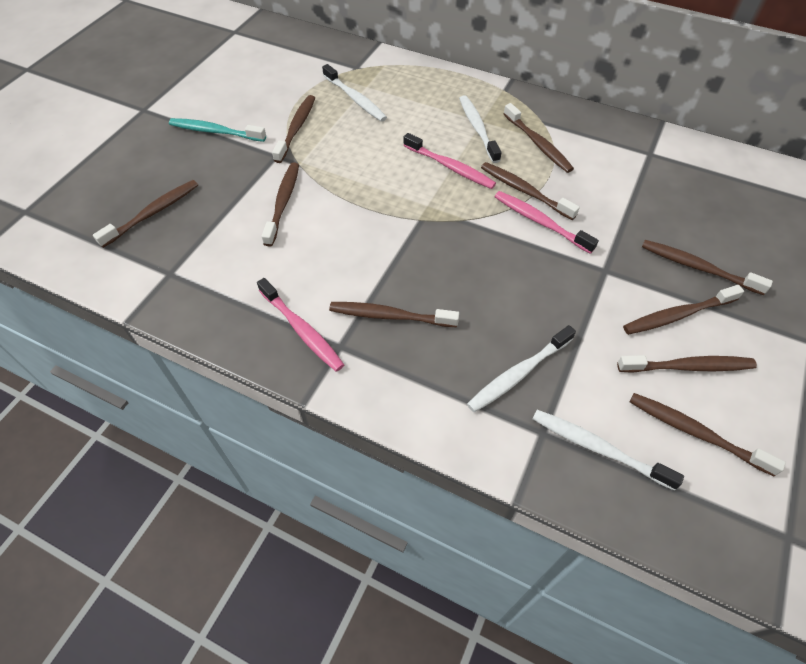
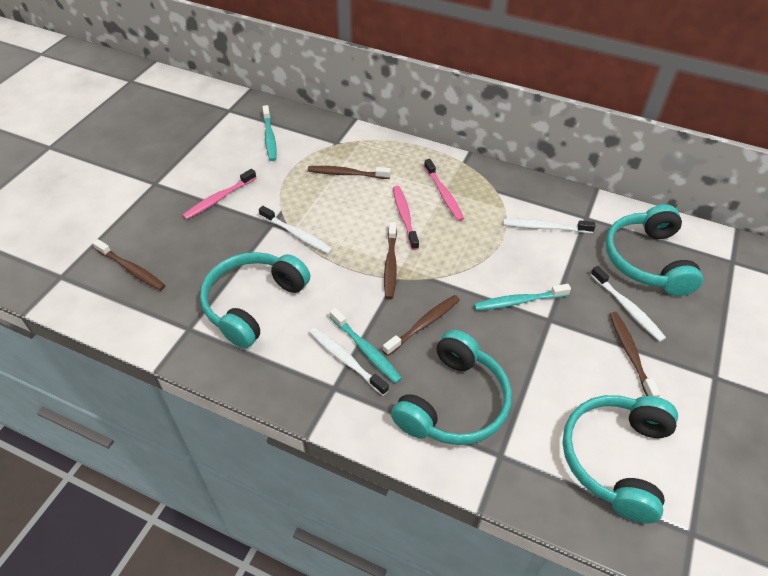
brown toothbrush: [93,180,198,248] [262,162,299,247] [272,95,315,163] [329,302,459,327] [481,162,580,220] [504,103,574,173] [617,355,757,373] [623,285,744,335] [630,393,786,477] [642,240,773,295] = 10 -> [93,239,166,291] [308,166,391,179] [383,295,460,356] [384,222,397,299] [610,312,661,397] = 5
turquoise headphones: none = 0 -> [200,252,310,349] [391,330,512,445] [562,395,678,523] [605,204,703,296] = 4
turquoise toothbrush: [169,118,266,142] = 1 -> [262,105,277,161] [330,308,402,383] [474,284,571,311] = 3

